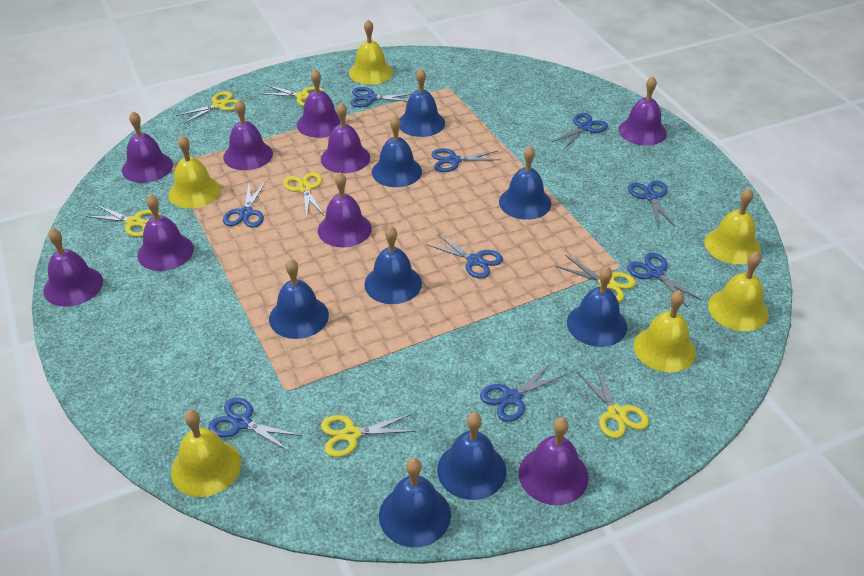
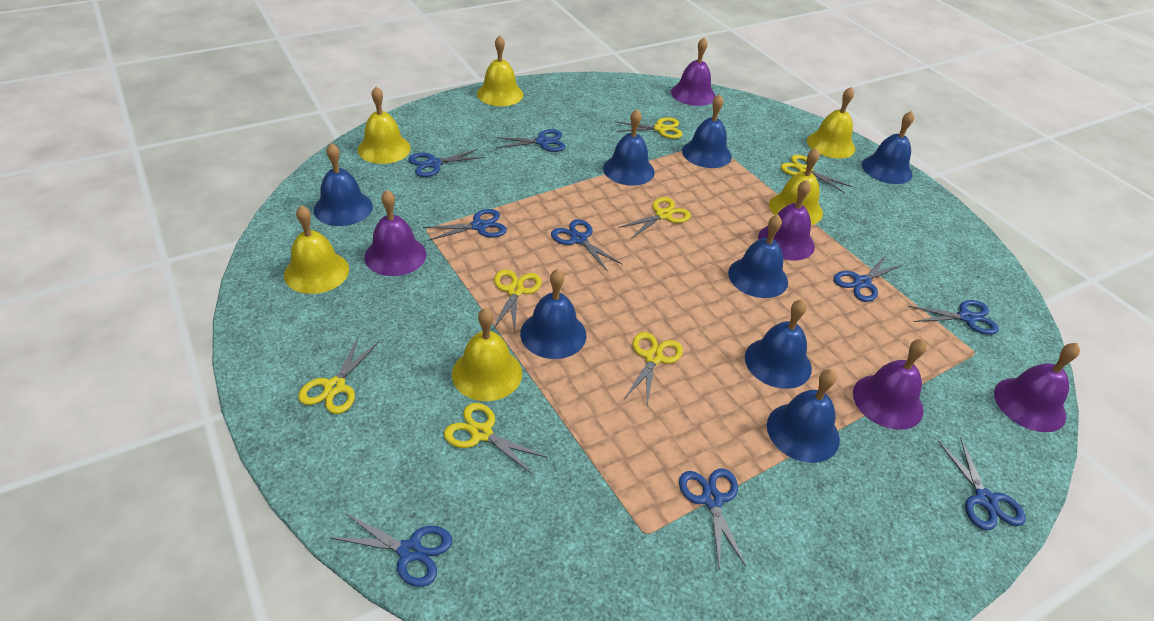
purple bell: [44,228,103,307] [122,111,173,183] [137,194,194,271] [223,100,273,170] [297,69,340,138] [318,172,372,247] [321,102,370,173] [519,418,589,505] [618,76,667,146] = 9 -> [364,190,426,276] [671,38,716,106] [758,180,815,260] [853,339,927,430] [994,343,1080,432] = 5

